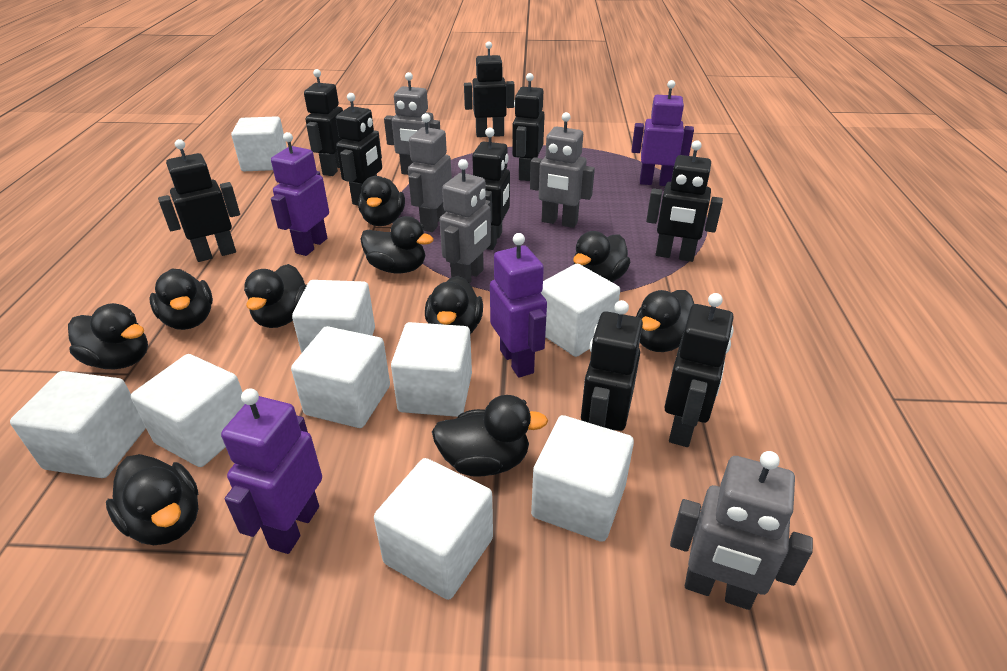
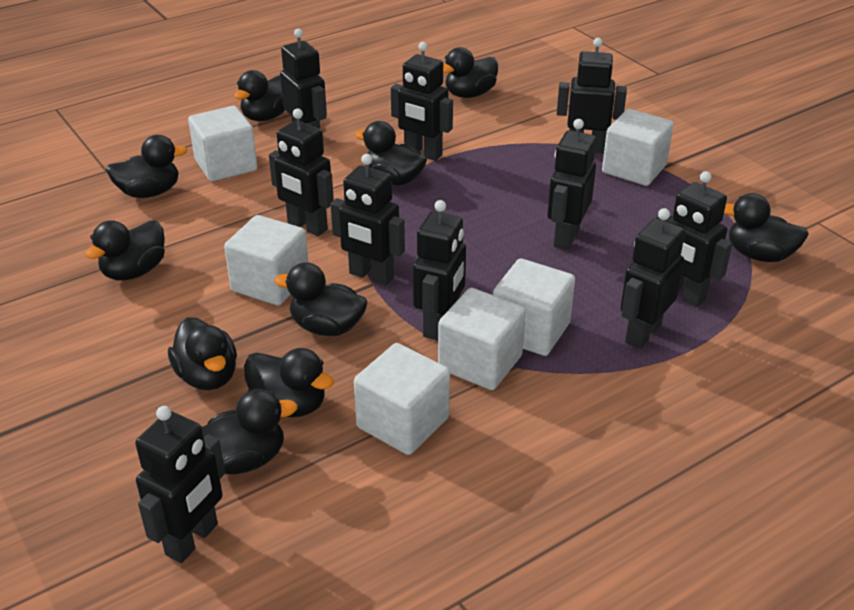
black robot: [158,139,240,262] [304,69,343,176] [336,93,382,205] [464,41,515,137] [472,127,510,250] [512,73,545,181] [581,300,643,431] [646,140,723,262] [664,293,734,447] = 9 -> [135,406,225,563] [269,108,334,236] [280,29,327,129] [331,154,405,286] [391,42,453,161] [413,200,466,340] [547,119,596,250] [557,38,627,153] [620,208,685,349] [656,171,732,307] = 10
grey robot: [384,72,440,175] [408,113,452,232] [439,159,491,284] [530,112,595,228] [670,451,813,610] = 5 -> none = 0
purple robot: [221,389,322,554] [271,132,329,256] [490,233,547,378] [632,80,694,186] = 4 -> none = 0
white cube: [10,371,146,478] [131,354,245,467] [231,116,287,171] [291,326,390,428] [292,280,375,354] [374,458,493,600] [391,322,472,417] [531,415,634,542] [541,264,620,357] = 9 -> [188,106,257,182] [224,215,308,306] [354,343,450,455] [438,288,526,390] [493,258,575,356] [602,109,674,186] = 6

